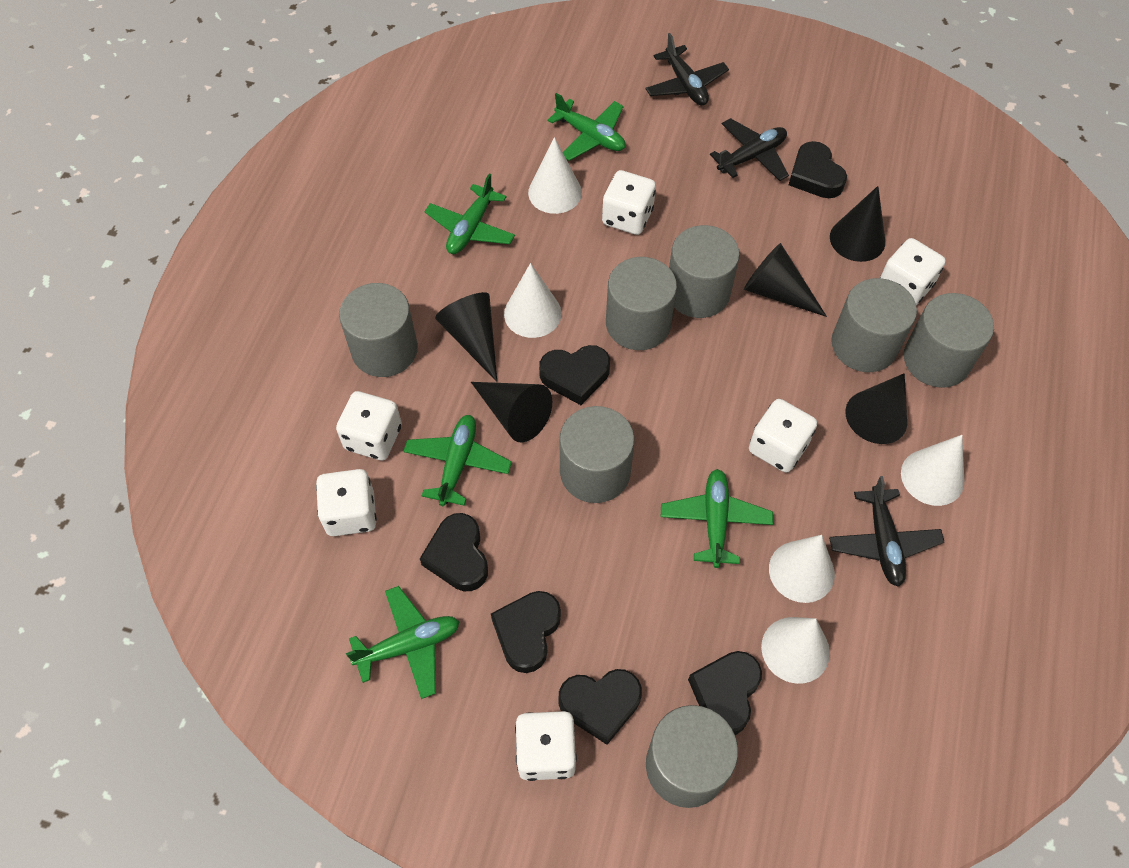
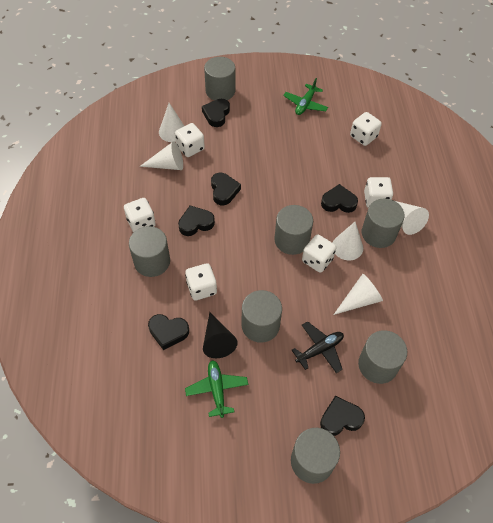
black cone: [435,292,497,382] [471,382,552,443] [744,243,827,317] [830,186,885,262] [845,373,907,444] = 5 -> [203,312,238,358] = 1
black plane: [645,33,729,106] [710,118,789,181] [829,476,944,587] = 3 -> [292,321,344,373] = 1
green plane: [346,586,460,699] [403,415,512,506] [424,173,515,254] [548,93,625,161] [661,469,773,568] = 5 -> [185,360,248,418] [283,78,328,115] = 2

